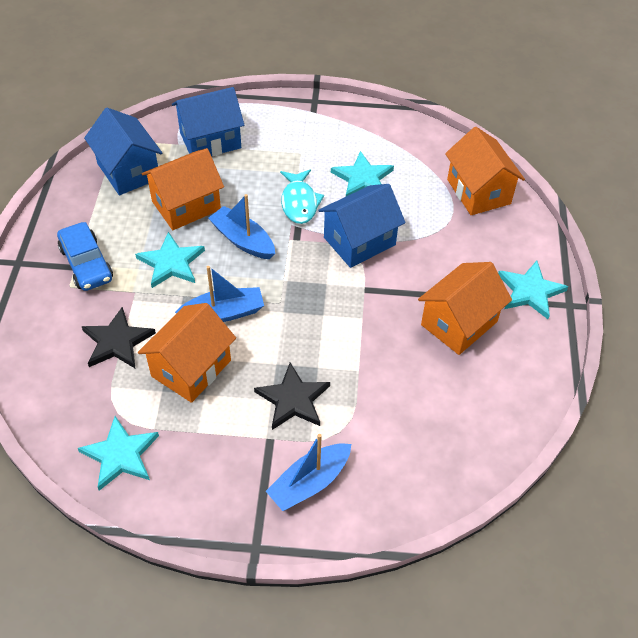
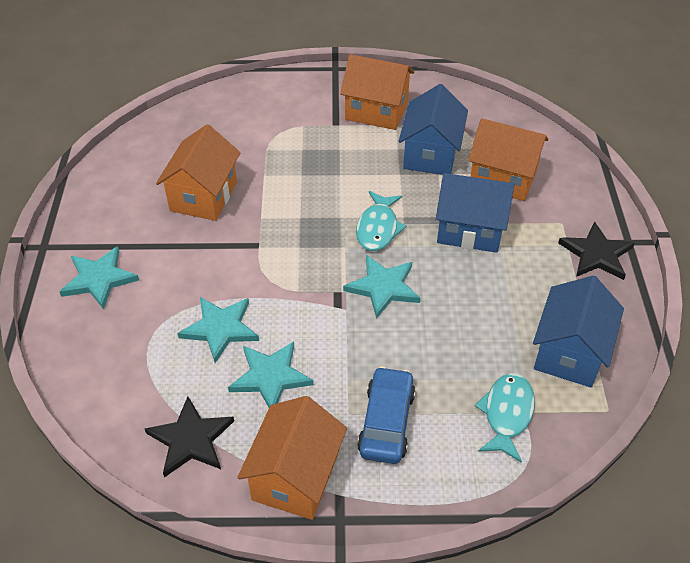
blue boat: [175,266,264,322] [208,194,275,259] [266,434,351,511] = 3 -> none = 0
turquoise fish: [280,169,324,224] = 1 -> [356,191,407,251] [475,373,535,463] = 2

